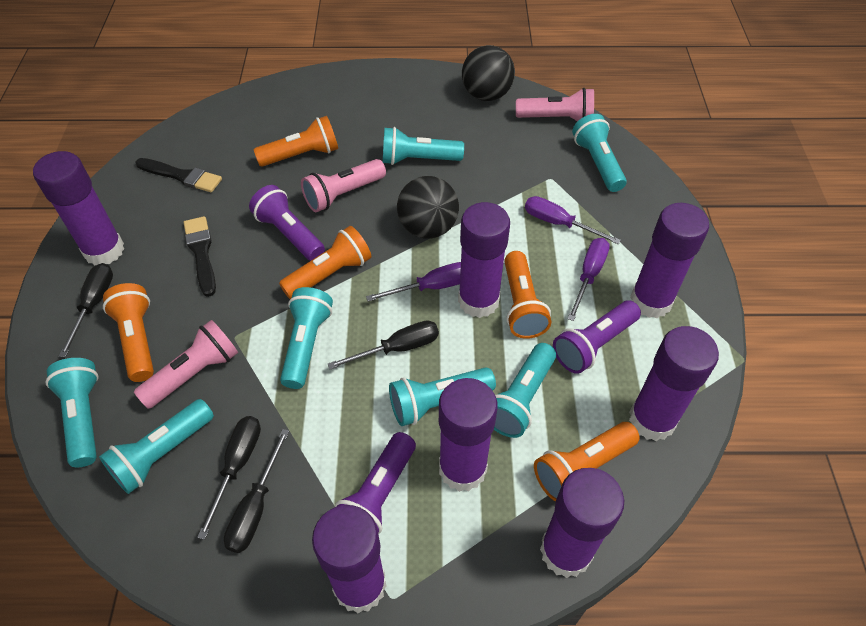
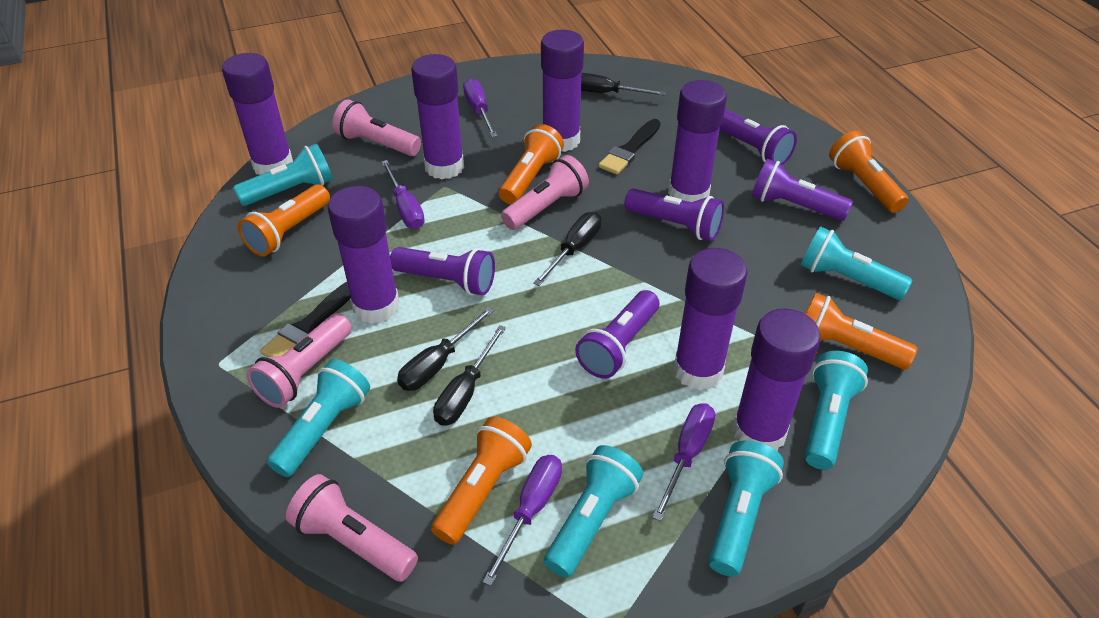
black ball: [397,176,459,239] [462,45,515,101] = 2 -> none = 0
pink flashlight: [134,320,238,409] [301,159,386,212] [516,88,594,121] = 3 -> [247,313,352,408] [286,474,418,582] [332,99,421,156] [501,155,589,230] = 4
purple flashlight: [249,185,325,261] [335,432,416,534] [553,301,641,374] = 3 -> [390,247,495,295] [575,290,659,379] [624,189,724,241] [720,109,797,165] [752,159,853,221] = 5
purple screwdriver: [366,262,461,302] [525,196,621,244] [567,238,610,321] = 3 -> [381,160,425,229] [463,78,498,137] [483,455,562,586] [652,403,715,521] = 4
turquoise flashlight: [46,358,98,467] [99,399,214,494] [280,287,333,389] [383,127,464,165] [389,367,496,426] [494,343,556,438] [572,114,627,192] = 7 -> [233,143,333,206] [267,359,370,477] [544,445,643,578] [709,440,784,577] [801,226,912,300] [805,351,868,470] = 6

